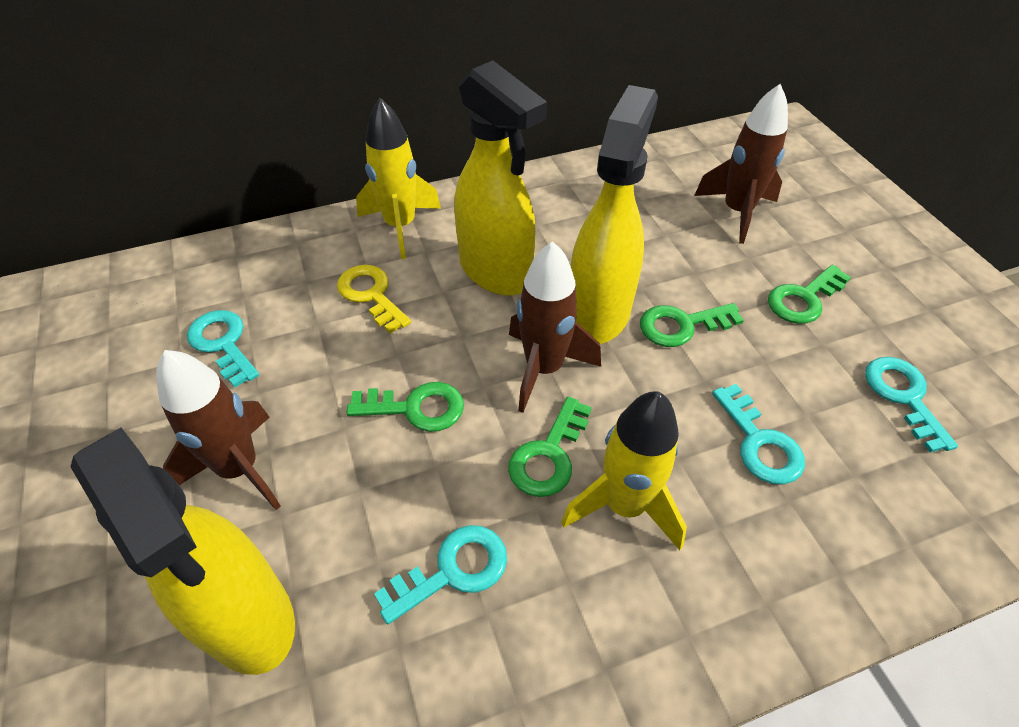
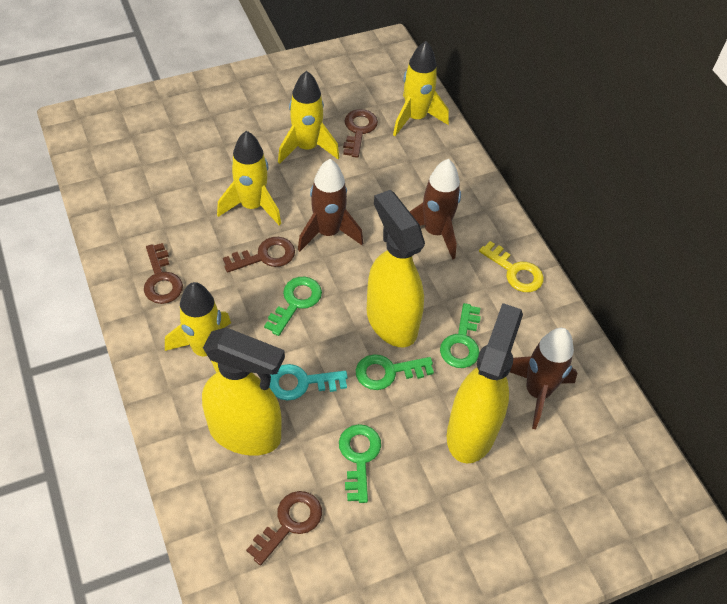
brown key: none = 0 -> [144,243,183,304] [223,237,295,273] [246,491,322,565] [343,109,378,158] = 4
turquoise key: [187,310,259,387] [374,525,507,624] [712,384,805,484] [865,357,958,453] = 4 -> [269,364,348,401] = 1
yellow rocket: [356,98,441,259] [561,391,687,550] = 2 -> [165,282,231,373] [217,131,281,225] [278,71,339,164] [393,41,449,136] = 4

